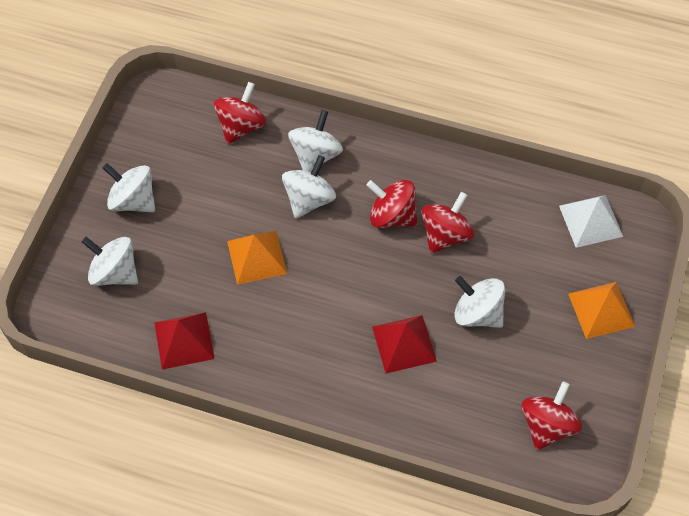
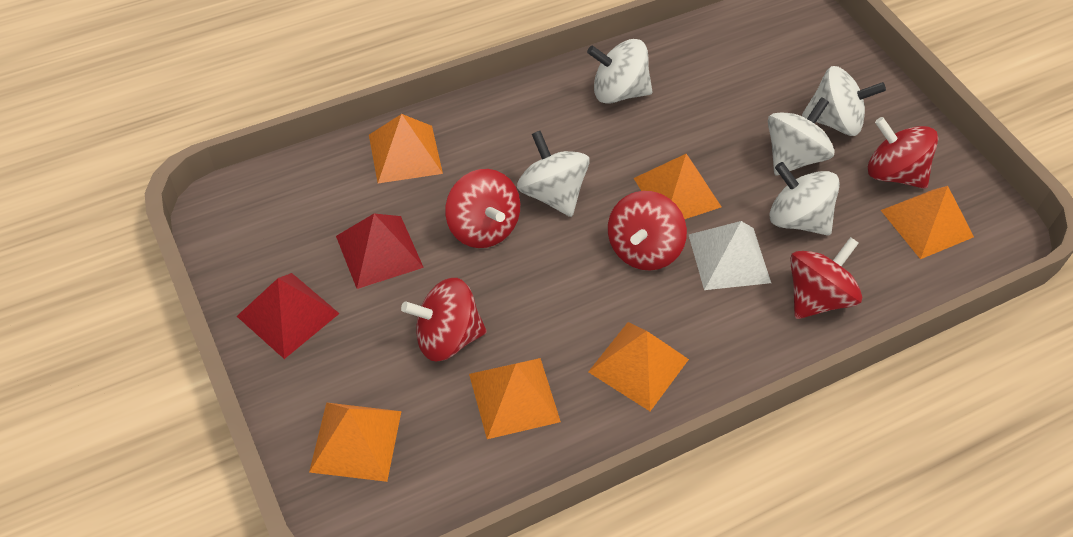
orange pyramid: [227,231,287,285] [568,282,635,339] = 2 -> [309,402,402,482] [369,114,443,183] [469,358,561,439] [588,322,689,411] [634,154,721,219] [881,186,974,259] = 6
red spinning top: [213,82,266,144] [366,180,417,228] [421,192,474,253] [522,381,582,450] = 4 -> [401,278,487,362] [445,169,520,248] [608,191,687,271] [790,237,862,319] [868,117,938,189] = 5

